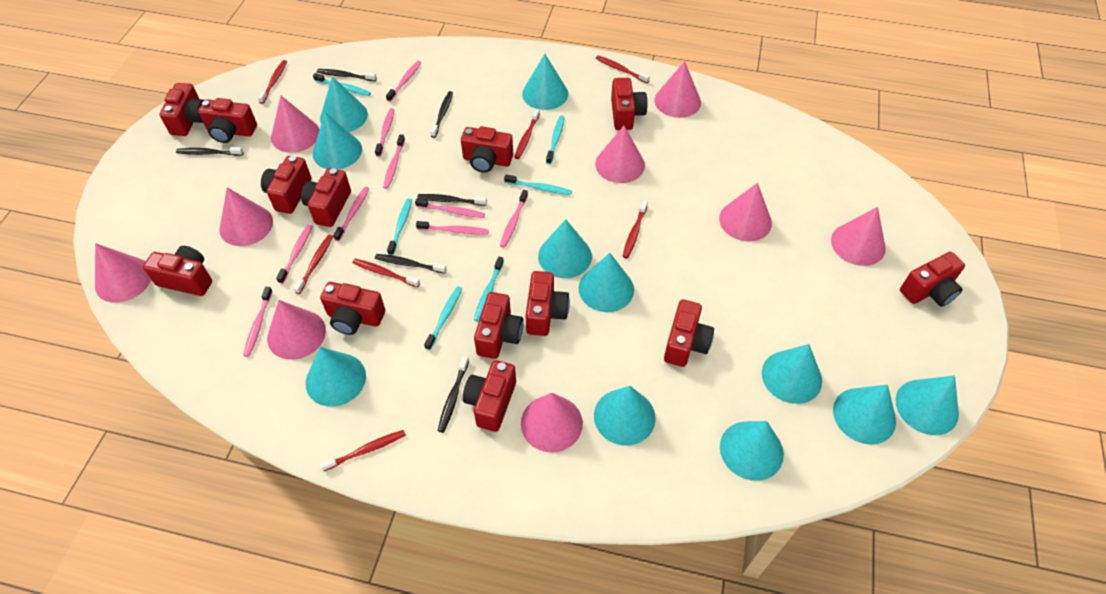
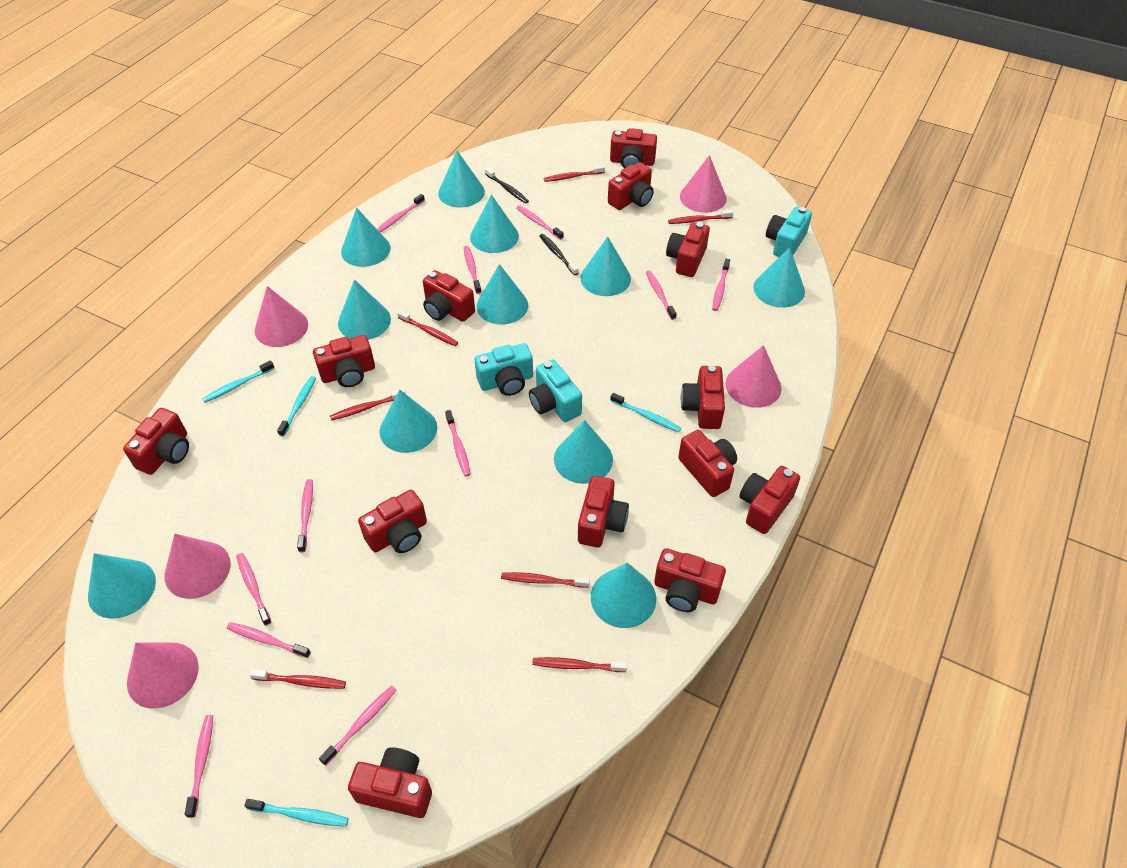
black toothbrush: [176,147,244,156] [317,69,377,81] [375,254,447,273] [417,194,487,206] [430,91,453,138] [438,356,469,433] = 6 -> [485,167,529,204] [539,234,578,276] = 2
pink cone: [95,243,151,303] [219,187,273,246] [267,300,326,360] [271,96,320,153] [521,393,583,452] [595,126,645,183] [654,61,701,118] [719,183,772,242] [831,207,886,266] = 9 -> [127,642,199,709] [164,534,231,599] [255,286,308,347] [680,155,727,213] [725,345,782,408] = 5
pink toothbrush: [243,287,273,357] [276,224,313,284] [333,187,369,241] [375,108,394,157] [383,134,405,189] [386,61,421,102] [415,198,485,218] [416,221,489,234] [500,190,528,248] = 9 -> [185,715,213,818] [227,622,311,658] [236,553,272,626] [297,479,313,552] [319,686,396,766] [377,194,425,232] [445,410,471,477] [464,246,481,294] [516,205,564,240] [646,270,677,320] [712,259,730,311] = 11
turquoise camera: none = 0 -> [475,343,533,396] [529,359,582,422] [766,207,812,257] = 3
turquoise toothbrush: [313,73,371,96] [387,198,412,255] [424,286,463,350] [474,256,504,322] [504,174,572,195] [546,116,565,164] = 6 -> [202,361,275,403] [244,799,349,827] [277,376,316,437] [610,393,681,432] = 4

